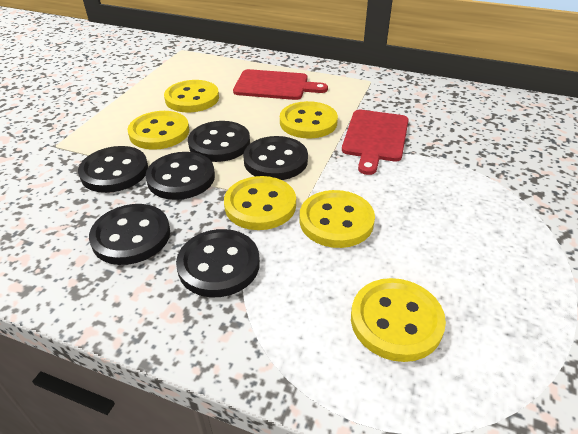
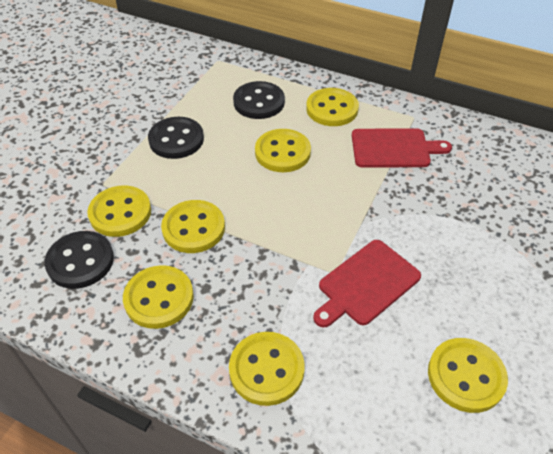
black button: [78,146,148,193] [89,204,170,265] [145,152,215,200] [176,229,260,297] [188,121,250,162] [243,136,308,180] = 6 -> [45,231,114,289] [148,117,204,159] [233,81,285,119] = 3
yellow button: [127,111,189,150] [164,80,219,112] [224,176,296,230] [280,101,338,139] [300,190,375,248] [351,278,446,362] = 6 -> [87,185,151,237] [123,265,194,329] [161,200,225,253] [229,332,305,406] [255,129,311,172] [306,88,359,126] [428,338,508,413] = 7

